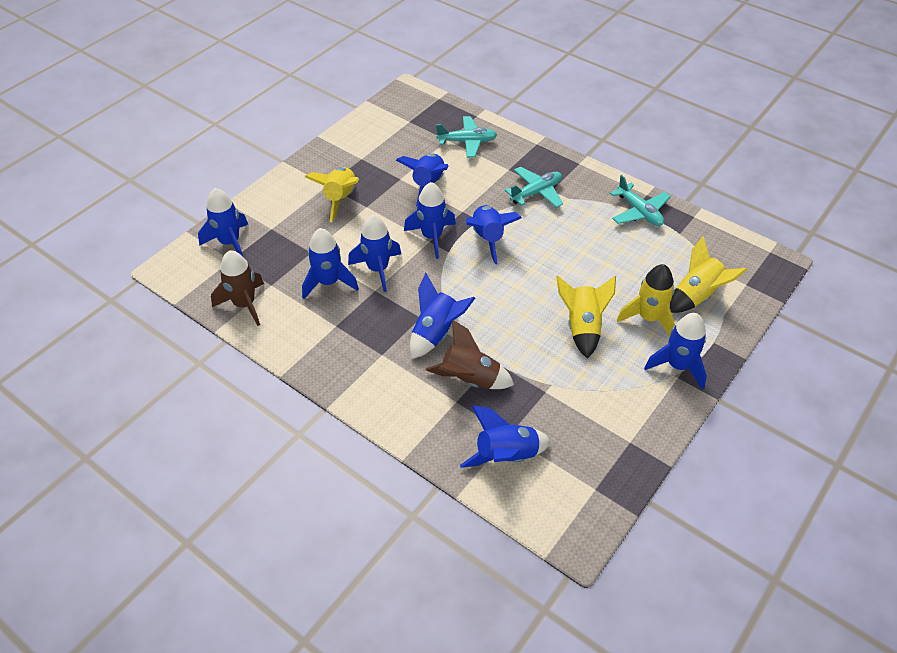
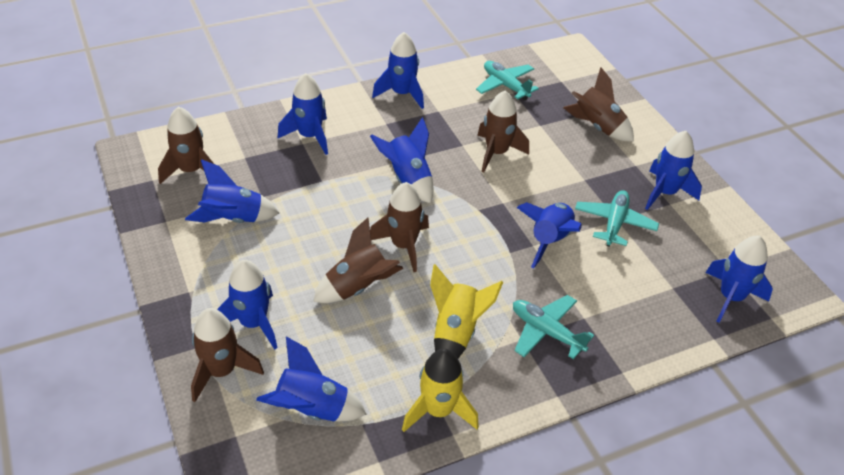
brown rocket: [211,250,264,326] [426,319,514,389] = 2 -> [158,106,214,184] [191,308,264,402] [313,218,403,303] [370,182,429,272] [477,90,529,172] [563,67,634,141] = 6
yellow rocket: [305,167,359,222] [556,276,616,359] [617,264,675,336] [670,236,748,313] = 4 -> [402,348,479,432] [430,264,503,359] = 2

